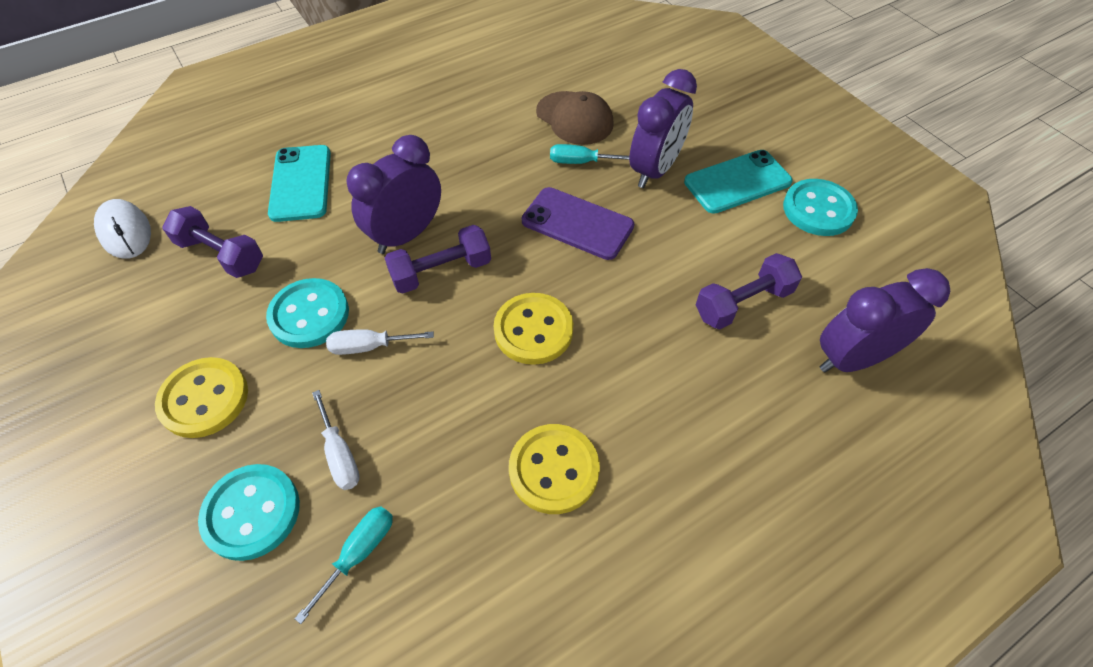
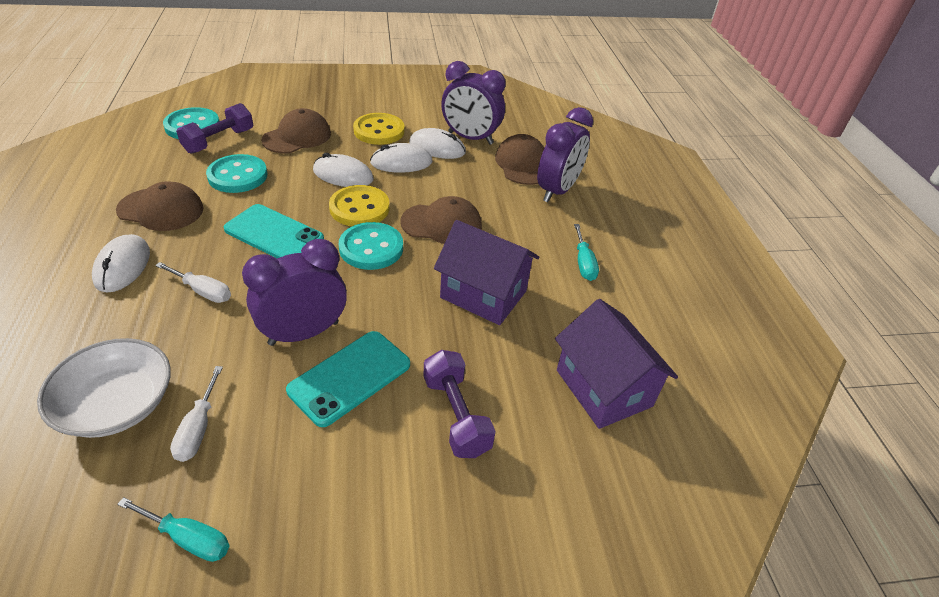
brown cap: [536,91,614,145] = 1 -> [116,181,204,231] [261,108,331,154] [401,196,482,244] [495,134,544,185] = 4
purple dumbbell: [162,206,263,278] [385,225,491,294] [696,253,802,329] = 3 -> [176,103,253,154] [424,350,496,458] = 2
purple house: none = 0 -> [434,220,539,325] [555,299,678,429] = 2
purple phone: [522,187,634,260] = 1 -> none = 0
white bowl: none = 0 -> [37,338,171,438] = 1
white mouse: [94,199,151,259] = 1 -> [92,234,150,292] [313,153,374,187] [370,143,433,173] [409,128,466,159] = 4
yellow button: [155,357,248,438] [494,293,573,365] [509,424,600,514] = 3 -> [329,185,389,226] [353,113,405,145] = 2

